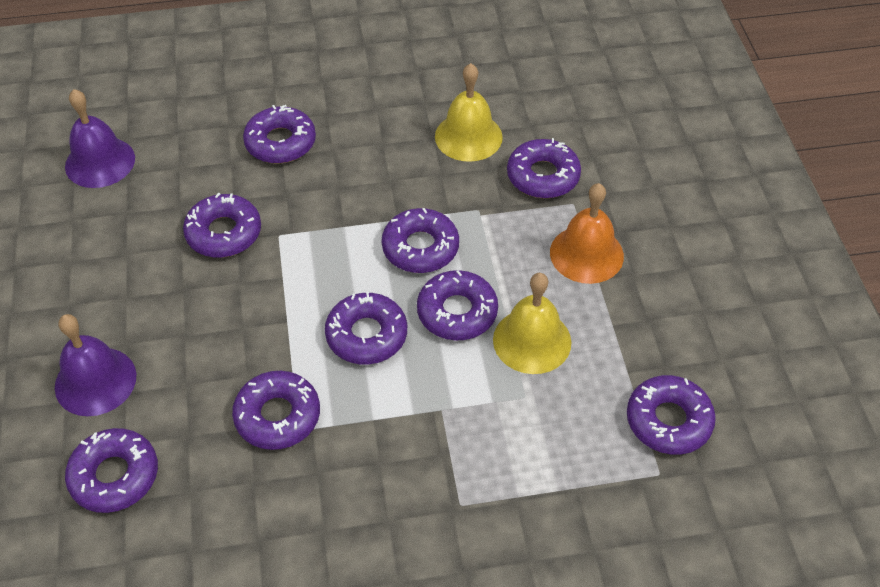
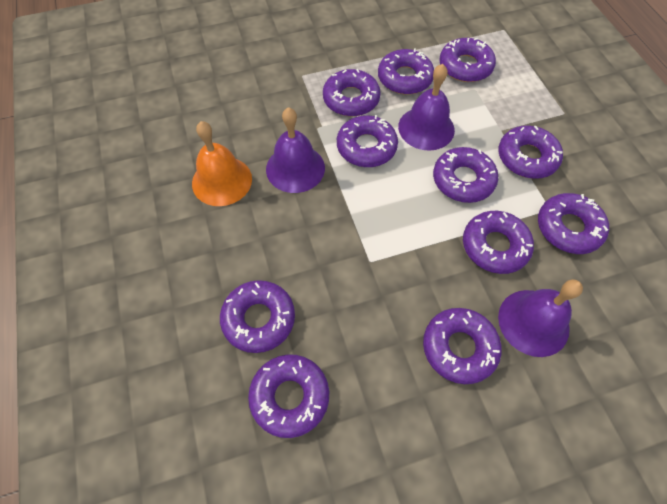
purple bell: [55,314,136,416] [65,89,135,188] = 2 -> [266,107,325,193] [398,64,455,151] [498,279,583,357] = 3
purple donut: [65,428,158,513] [183,193,261,258] [232,371,320,450] [243,105,316,164] [325,292,407,364] [382,208,459,273] [417,270,498,340] [507,138,581,198] [627,375,716,455] = 9 -> [220,280,295,353] [248,354,329,438] [323,69,381,116] [337,115,398,167] [378,49,434,95] [423,308,502,384] [433,147,498,203] [439,38,496,82] [463,211,534,274] [498,125,563,179] [538,193,609,254] = 11
yellow bell: [435,63,503,162] [493,273,571,374] = 2 -> none = 0

